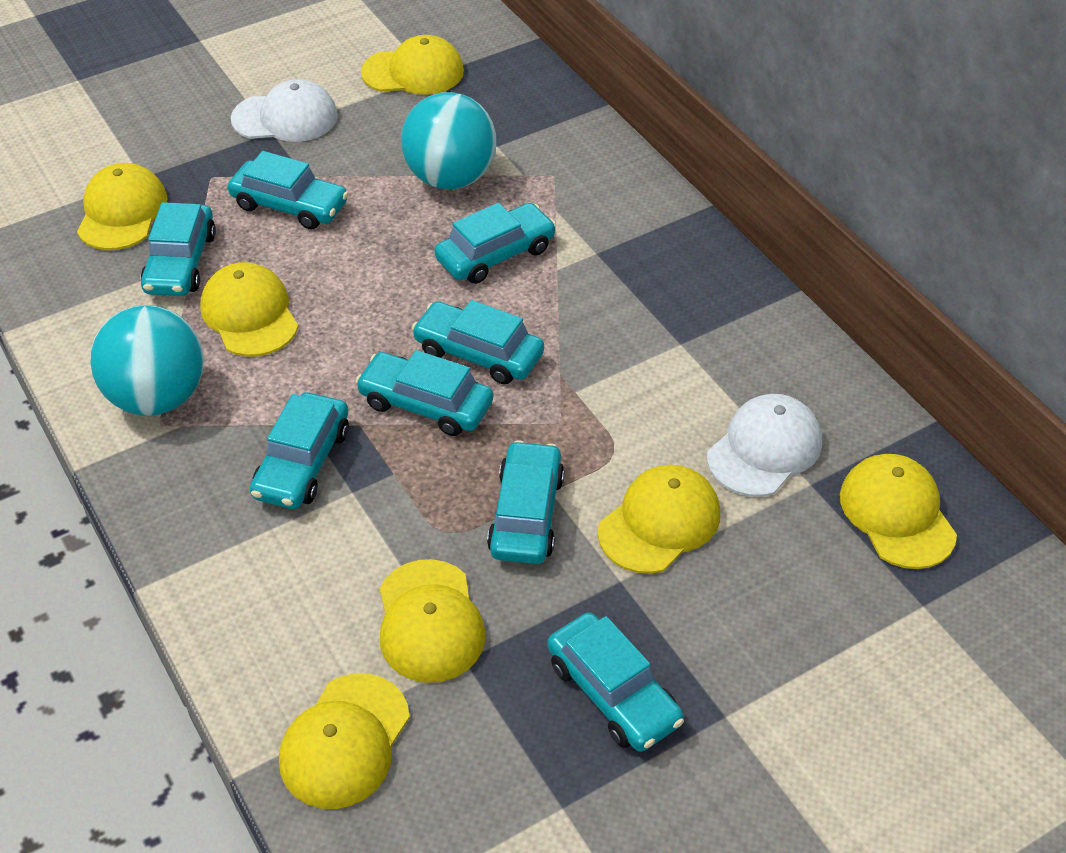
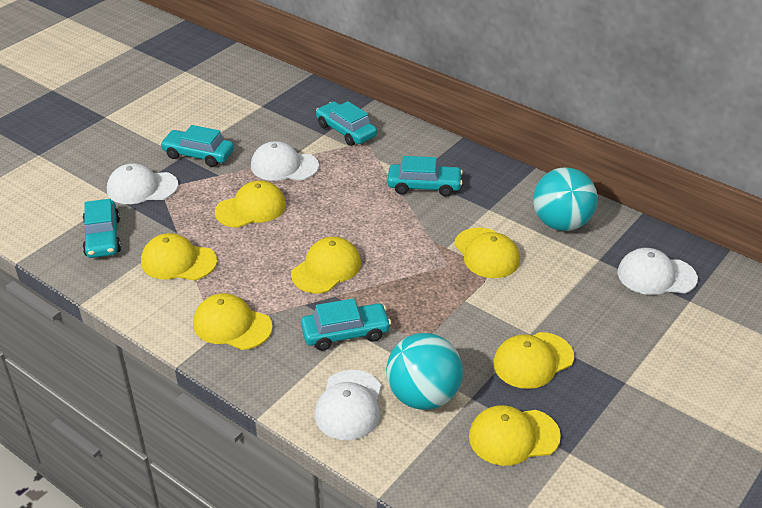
turquoise car: [141,202,216,296] [228,151,349,230] [250,392,349,509] [355,350,493,436] [412,300,544,384] [435,203,556,284] [487,440,565,564] [547,612,684,752] = 8 -> [83,199,121,258] [160,125,234,167] [301,298,391,351] [316,101,377,146] [388,156,463,197] = 5
white cap: [231,79,338,142] [707,394,822,497] = 2 -> [107,163,178,204] [251,141,319,181] [314,370,381,440] [618,248,698,295] = 4

